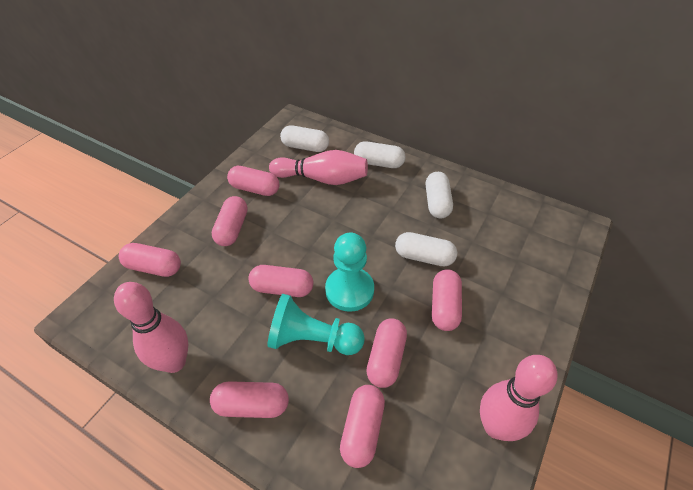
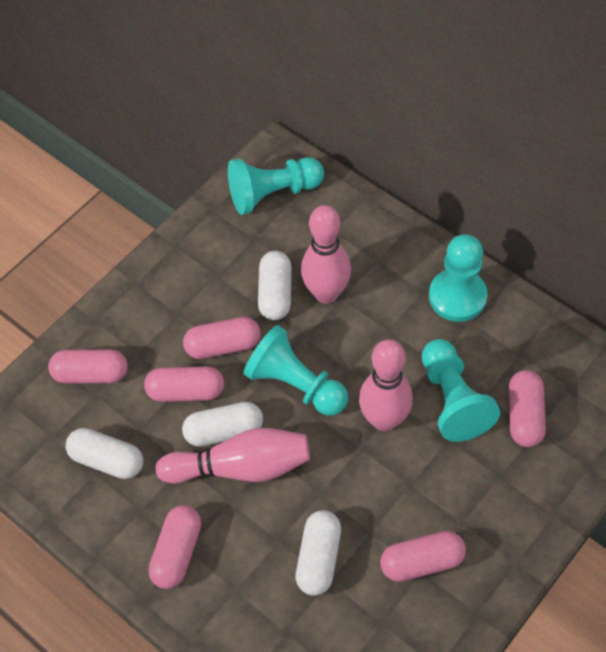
pink capsule: [119,243,181,277] [210,381,289,418] [212,196,248,246] [227,166,279,196] [248,265,313,297] [340,385,385,468] [366,318,407,388] [432,269,462,331] = 8 -> [48,350,128,383] [144,366,224,402] [149,505,201,589] [183,317,261,359] [380,531,466,582] [509,370,546,447] = 6
turquoise pawn: [267,294,365,355] [325,232,374,312] = 2 -> [228,157,324,215] [244,325,348,416] [422,339,500,442] [429,234,488,322] = 4

